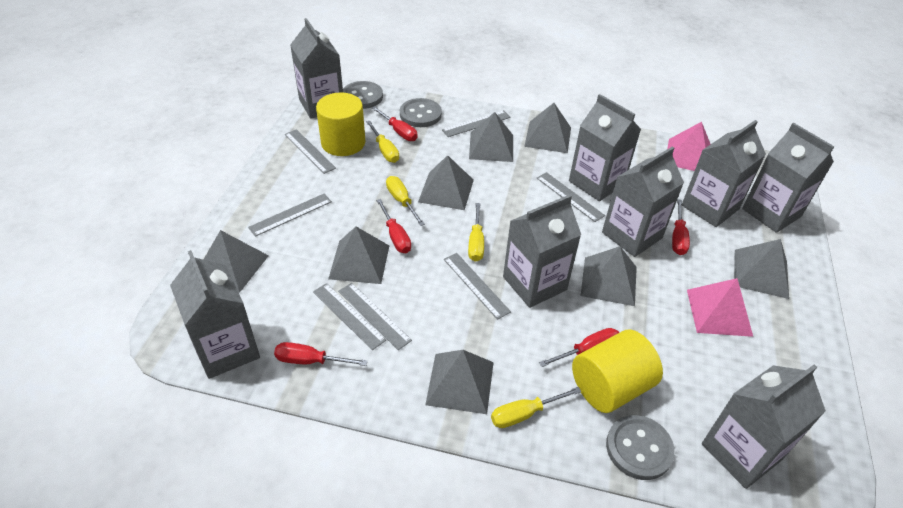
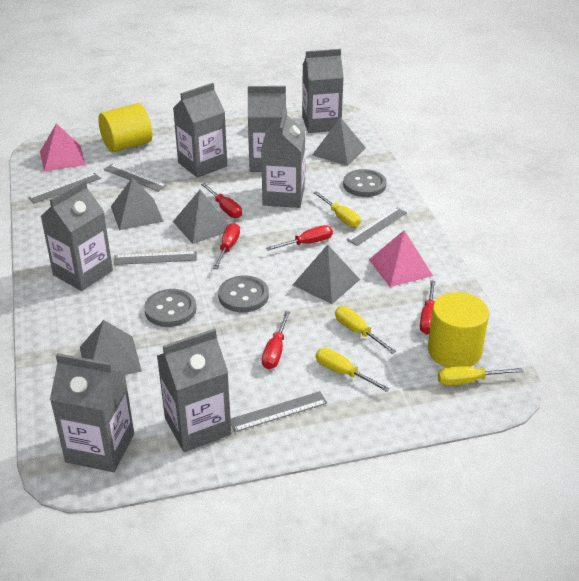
grey carton: [170,250,260,379] [290,18,343,119] [503,195,581,308] [569,94,641,201] [602,147,684,257] [682,120,766,227] [702,364,826,489] [742,123,835,233] = 8 -> [41,180,113,291] [50,353,134,472] [157,329,231,452] [173,83,227,178] [248,86,286,172] [261,108,305,208] [302,49,344,133] = 7
grey pyramid: [203,230,269,293] [328,227,389,284] [418,155,474,210] [425,350,494,414] [469,112,513,162] [524,103,571,153] [581,246,637,306] [734,239,789,299] = 8 -> [80,320,142,375] [111,178,164,230] [173,190,229,244] [293,244,360,304] [312,117,366,166] = 5
grey ruler: [248,194,332,237] [285,129,336,174] [313,283,386,350] [338,283,412,350] [442,110,511,137] [444,253,511,320] [537,172,605,222] = 7 -> [28,173,101,204] [104,164,167,192] [114,251,197,265] [231,391,327,432] [346,207,407,246] = 5

